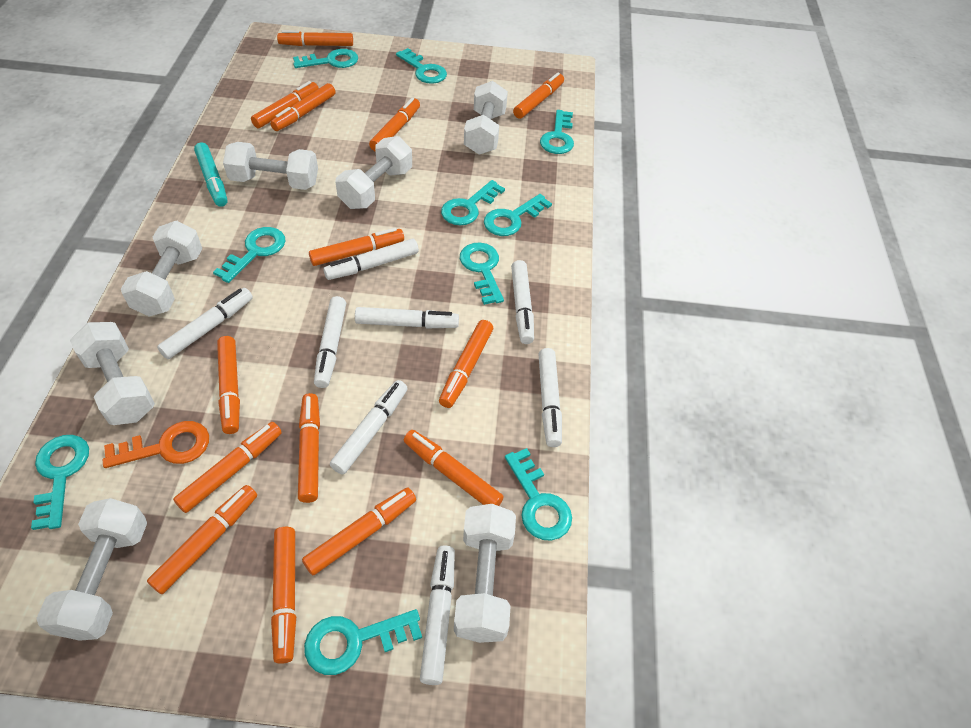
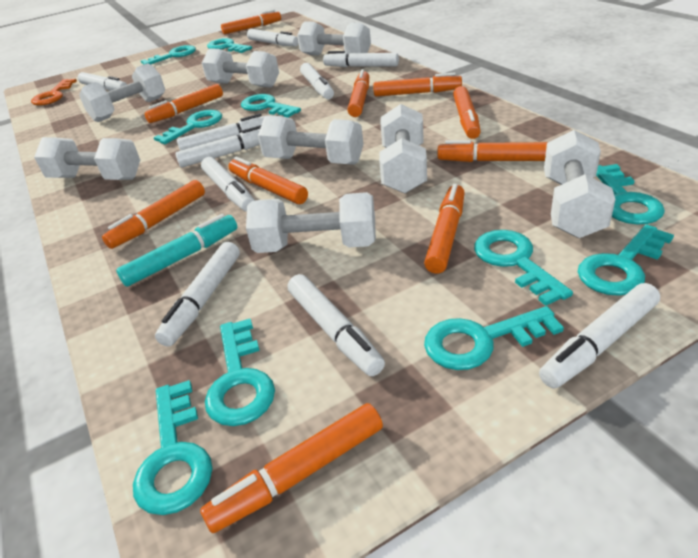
orange marker: [147,485,257,594] [173,422,282,513] [217,336,240,434] [251,81,319,128] [270,83,335,131] [271,527,296,664] [277,30,353,46] [298,393,320,503] [302,488,416,575] [309,228,404,266] [369,98,420,152] [404,430,504,506] [439,320,493,408] [513,73,564,119] = 14 -> [102,180,205,249] [145,84,223,123] [200,403,383,533] [221,9,281,34] [229,157,308,204] [348,69,369,117] [373,73,462,97] [424,184,465,274] [437,140,548,162] [453,86,481,139] = 10
white dumbbell: [36,498,147,641] [70,322,155,425] [121,221,202,317] [223,142,318,190] [335,136,412,209] [454,504,516,643] [464,81,508,155] = 7 -> [34,137,140,180] [79,63,165,122] [202,48,279,88] [246,192,376,253] [258,115,364,165] [297,21,371,56] [379,104,427,193] [544,130,616,238] = 8
white marker: [157,288,253,359] [314,296,346,388] [323,239,419,280] [330,380,408,475] [355,307,459,328] [420,546,455,685] [511,260,534,344] [538,348,562,447] = 8 -> [78,72,127,91] [155,242,240,347] [175,125,261,168] [177,113,266,151] [201,157,255,212] [247,29,299,46] [288,274,385,376] [300,63,334,99] [323,51,399,67] [539,283,660,389] = 10

